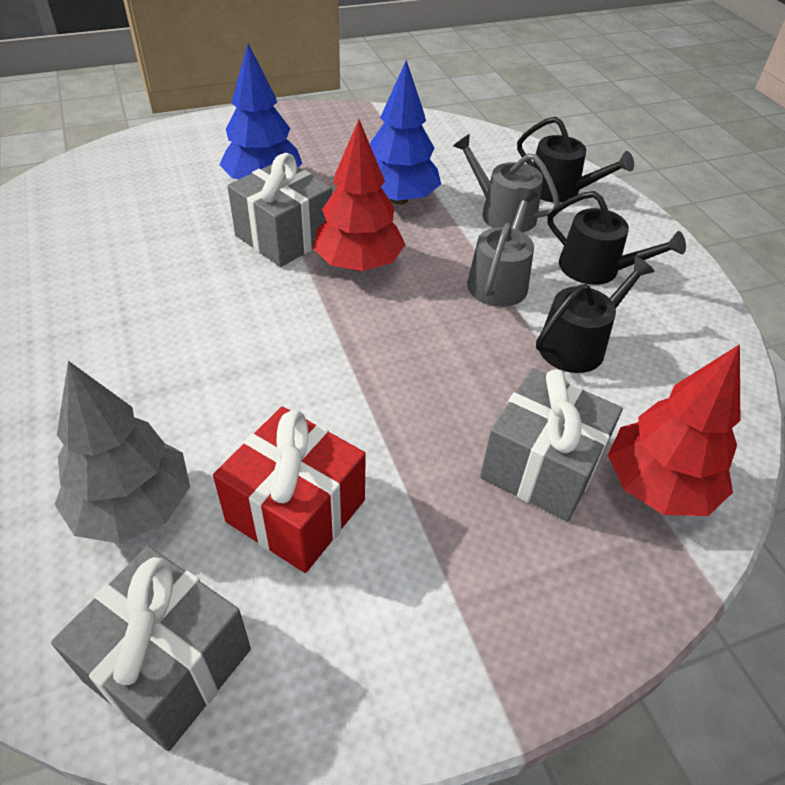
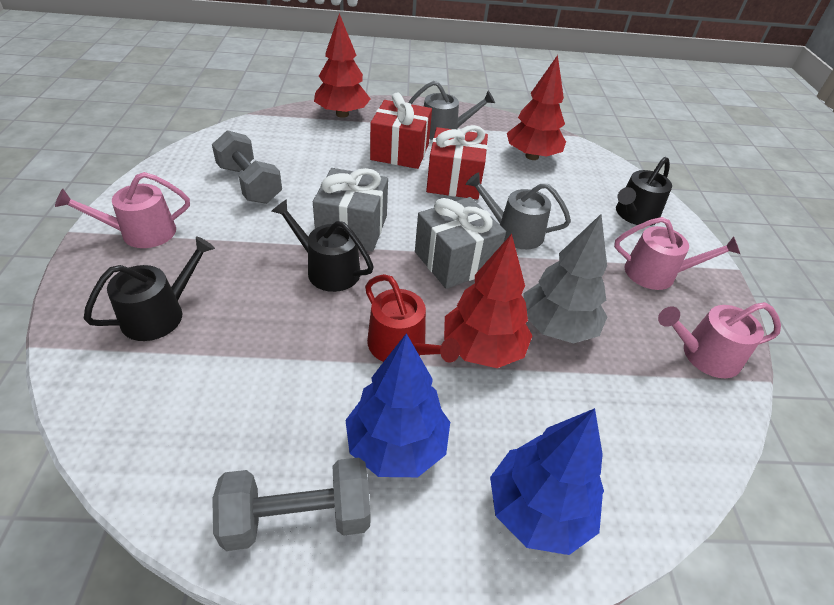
grey dumbbell: none = 0 -> [212,130,282,204] [212,458,371,551] = 2
grey gift: [51,546,251,751] [227,153,332,267] [480,368,623,521] = 3 -> [313,168,388,251] [415,197,506,289] = 2
pink watering can: none = 0 -> [55,172,190,248] [614,217,740,290] [658,302,781,378] = 3
red gift: [213,407,366,573] = 1 -> [370,92,432,169] [426,125,488,199] = 2
red tree: [313,120,406,271] [608,344,740,516] = 2 -> [314,13,370,118] [444,234,533,368] [507,55,566,160] = 3
red watering can: none = 0 -> [365,274,460,363] = 1

